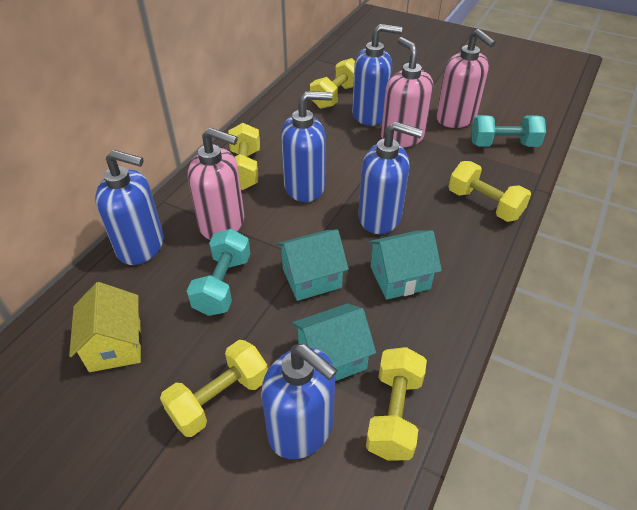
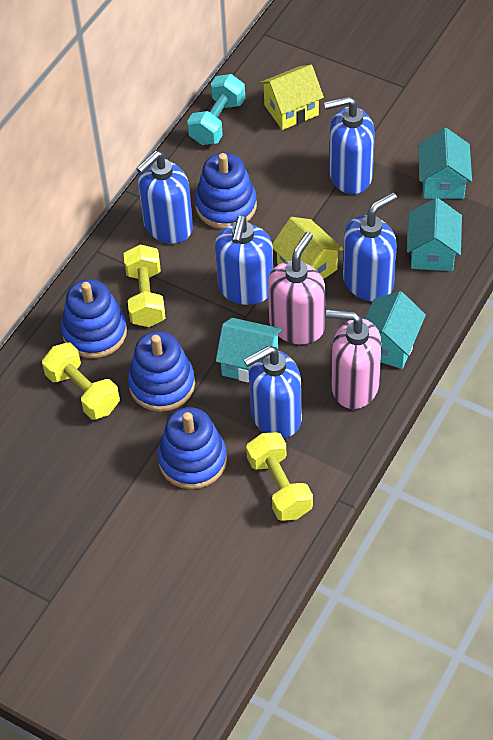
blue stacking toy: none = 0 -> [61,279,127,358] [128,331,195,412] [158,407,227,489] [195,153,257,229] = 4
pink soap dispenser: [188,128,244,240] [381,37,433,147] [436,29,496,128] = 3 -> [268,232,325,344] [326,310,382,409] = 2
turquoise dumbbell: [187,229,250,316] [471,115,546,147] = 2 -> [187,74,245,145] = 1
turquoise house: [276,229,349,301] [292,303,376,381] [368,230,442,300] = 3 -> [216,318,282,382] [365,291,426,369] [407,198,462,271] [418,128,472,199] = 4
yellow dumbbell: [160,340,268,437] [228,123,260,190] [310,58,355,109] [366,347,427,460] [449,161,531,222] = 5 -> [42,342,120,420] [124,245,166,327] [246,432,313,521] = 3
yellow house: [69,282,142,372] = 1 -> [259,65,324,130] [272,217,344,279] = 2

